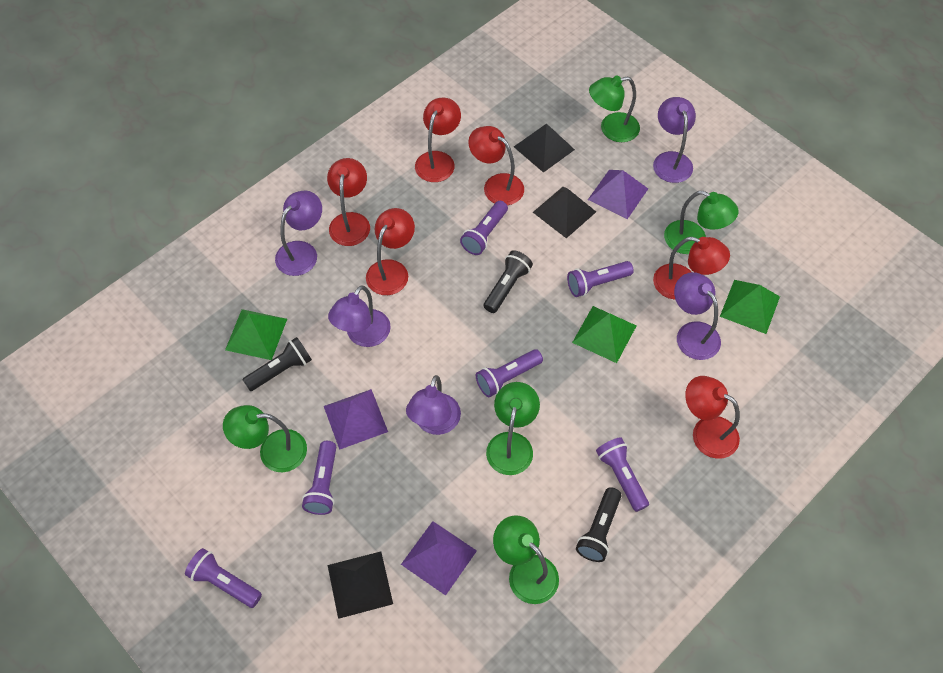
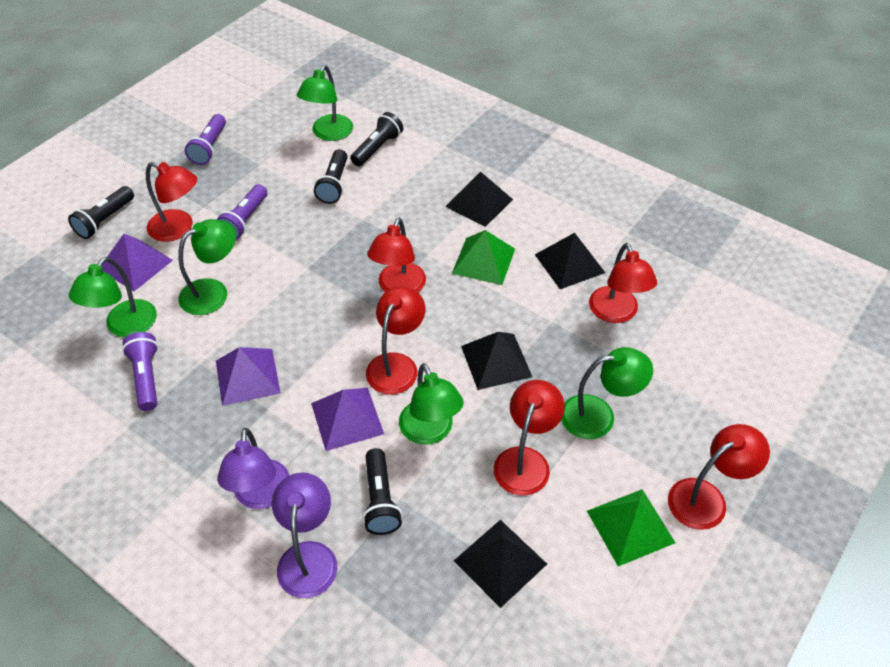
black flashlight: [243,337,312,391] [484,250,533,313] [576,487,621,562] = 3 -> [68,186,134,239] [314,149,348,204] [350,112,403,166] [363,448,402,535] = 4
black pyramid: [328,551,393,619] [514,124,575,173] [533,187,596,238] = 3 -> [445,172,513,227] [454,520,547,608] [461,332,532,390] [535,233,605,289] = 4
green pyramid: [225,309,287,360] [572,306,636,363] [720,280,780,334] = 3 -> [452,230,515,285] [587,489,675,566] = 2
purple flashlight: [185,548,262,608] [302,441,336,515] [460,201,508,255] [476,349,543,397] [567,261,634,297] [596,437,649,512] = 6 -> [122,332,158,411] [185,114,226,165] [216,184,267,240] = 3
purple lamp: [275,191,322,276] [328,285,391,347] [406,375,461,435] [653,97,696,183] [674,272,721,360] = 5 -> [217,428,289,509] [272,473,337,598] = 2

